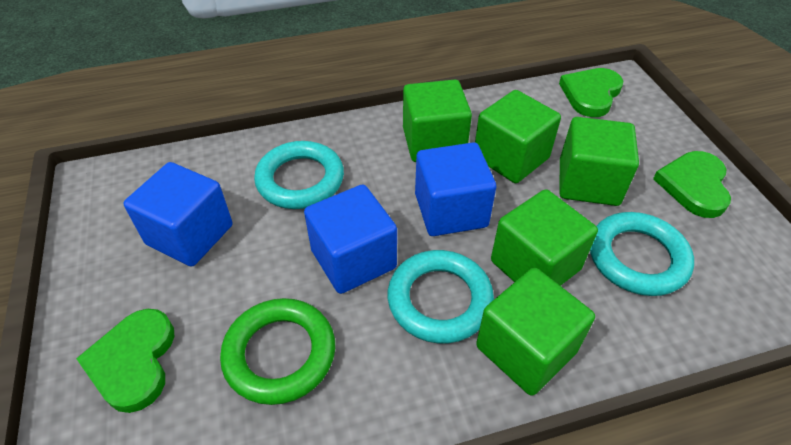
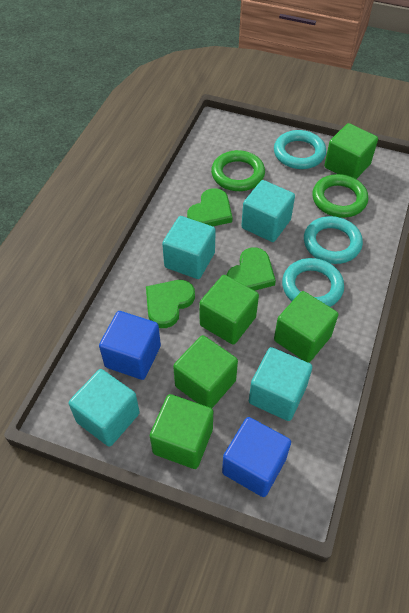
blue cube: [123,162,232,266] [304,184,397,294] [415,142,496,236] = 3 -> [99,311,161,380] [222,417,291,497] = 2
green ring: [220,298,335,405] = 1 -> [211,150,265,191] [312,174,368,218] = 2
turquoise cube: none = 0 -> [69,369,140,447] [162,216,216,279] [241,180,295,242] [249,347,312,421] = 4

